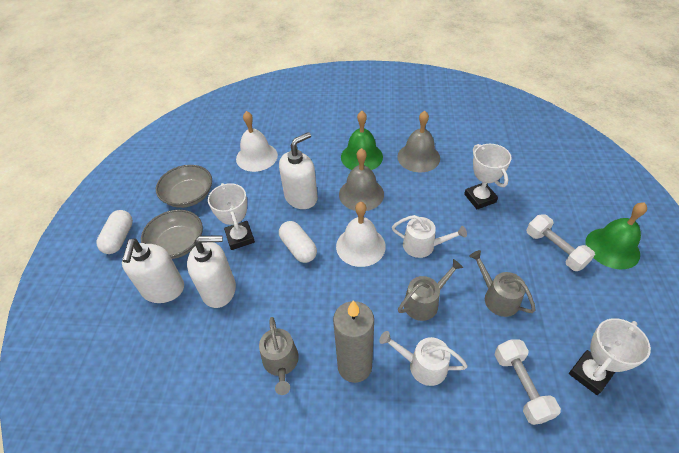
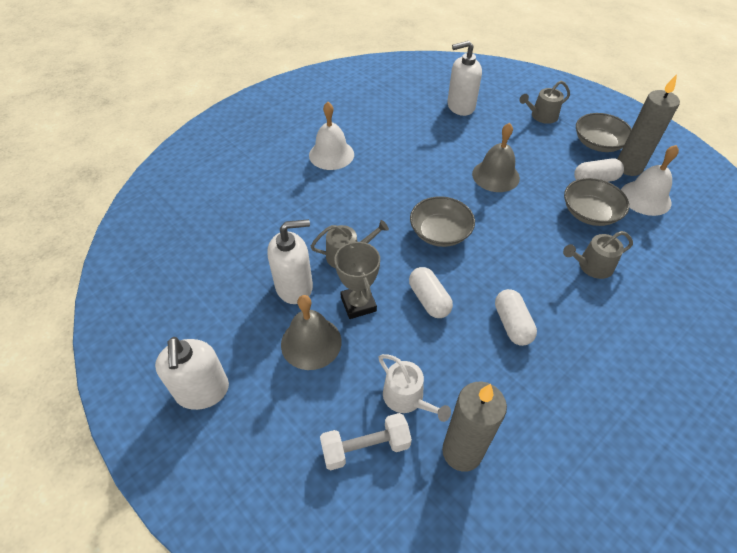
green bell: [341,111,383,170] [585,202,647,269] = 2 -> none = 0
grey bowl: [141,210,203,259] [156,165,212,208] = 2 -> [410,196,475,247] [564,178,629,226] [576,113,632,152] = 3
grey candle: [333,300,374,383] = 1 -> [442,382,507,472] [618,74,680,176] = 2
grey trophy: none = 0 -> [334,240,380,319] = 1
white capsule: [96,210,133,254] [279,221,317,263] = 2 -> [409,267,453,318] [495,289,537,346] [574,158,624,182] = 3
white dumbbell: [495,339,561,425] [526,214,595,271] = 2 -> [320,413,412,470] = 1
white trophy: [208,183,255,250] [464,144,512,209] [569,318,651,395] = 3 -> none = 0
white watering can: [379,331,468,386] [392,215,467,258] = 2 -> [378,354,451,422] = 1

